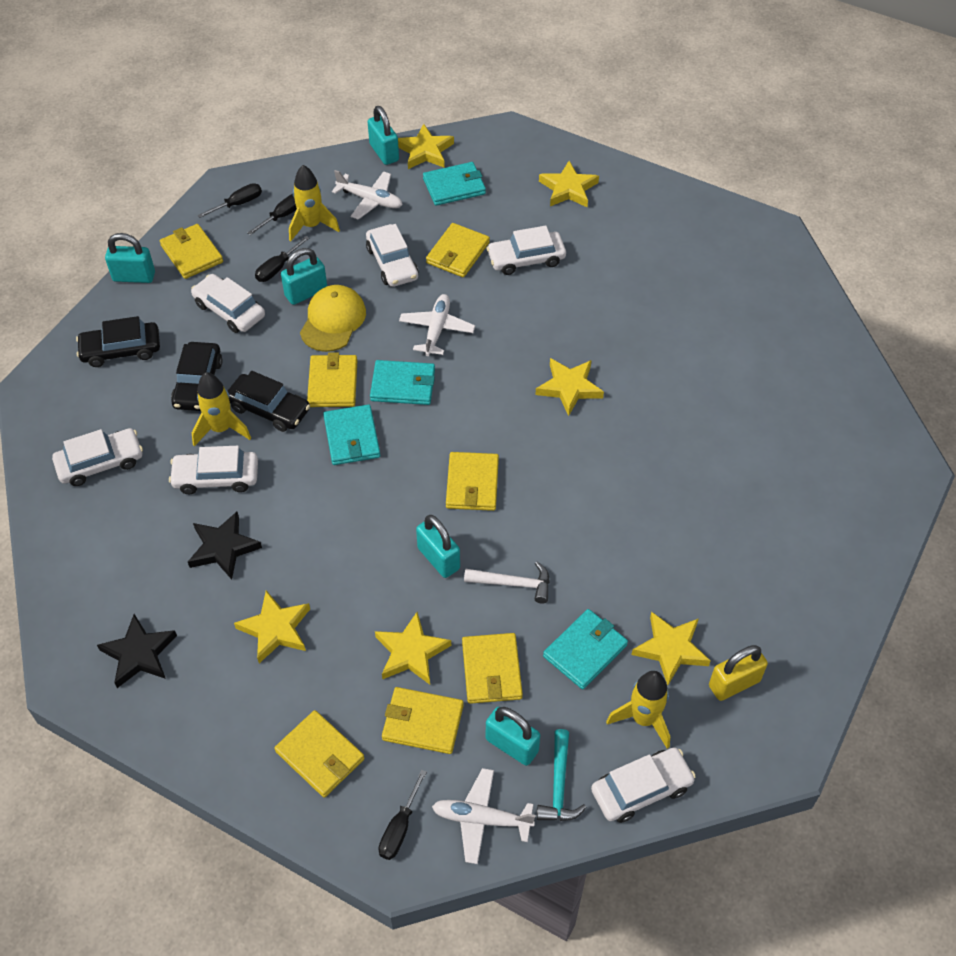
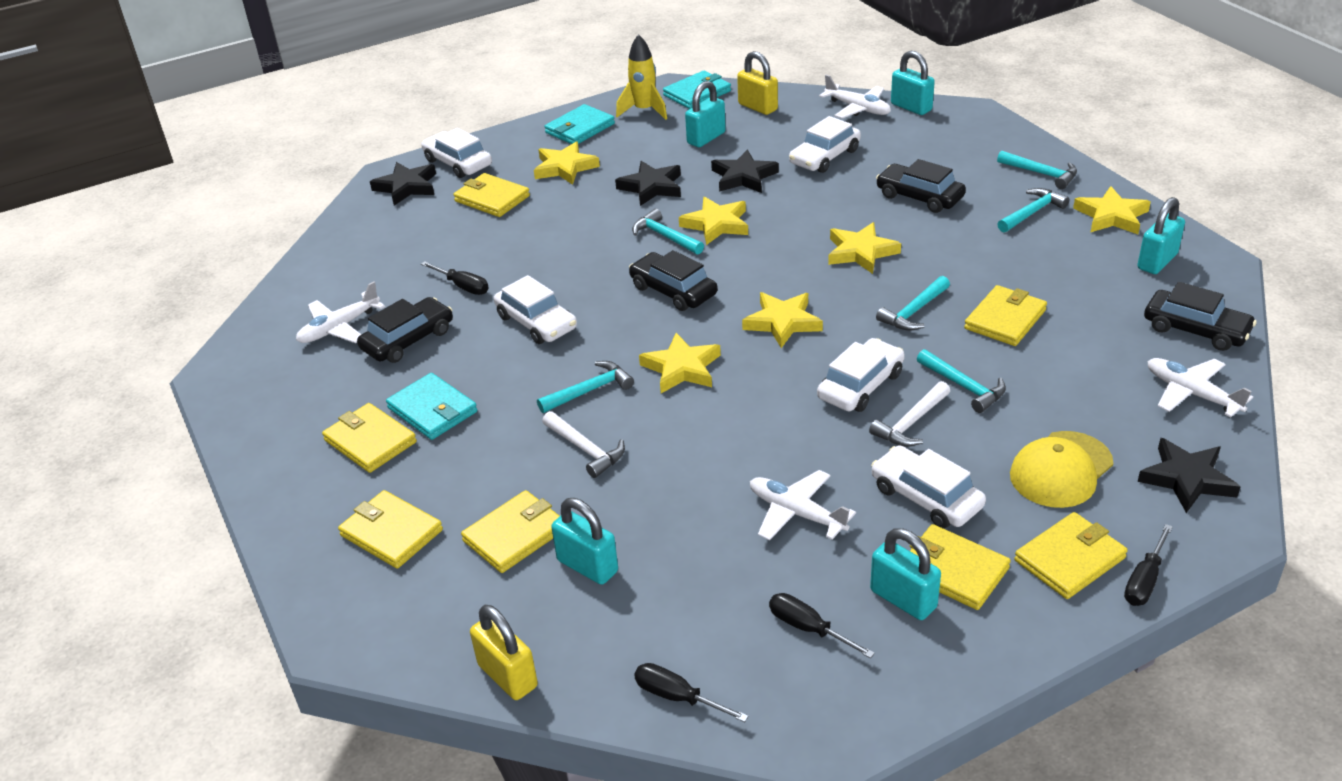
black car: [76,316,160,367] [171,342,223,411] [228,371,310,432] = 3 -> [357,297,453,363] [629,250,718,311] [876,159,966,213] [1144,282,1257,351] = 4
black star: [97,614,177,688] [188,512,262,580] = 2 -> [370,162,436,206] [615,161,681,206] [711,150,779,193] [1138,438,1240,513] = 4
turquoise hammer: [537,729,587,821] = 1 -> [537,361,634,413] [632,209,704,255] [876,276,950,331] [917,349,1006,413] [997,151,1077,189] [998,188,1069,232] = 6
turquoise wallet: [323,404,380,465] [370,360,435,405] [423,162,486,206] [543,609,628,689] = 4 -> [386,373,477,440] [544,104,615,144] [663,71,731,109] = 3
white car: [52,428,143,486] [169,446,258,494] [191,274,265,333] [366,224,419,287] [487,226,566,275] [591,747,696,823] = 6 -> [421,128,492,178] [494,275,577,344] [789,116,861,173] [817,338,905,412] [871,445,986,529] = 5
white hammer: [464,561,550,604] = 1 -> [542,411,625,478] [869,381,950,447] = 2
white plane: [332,170,403,220] [399,294,475,356] [432,768,535,864] = 3 -> [296,282,385,343] [750,470,856,541] [819,75,891,119] [1148,358,1253,418] = 4
yellow padlock: [709,645,768,701] = 1 -> [470,605,538,700] [737,51,778,115] = 2
yellow rocket: [192,372,251,446] [289,165,340,242] [606,671,670,749] = 3 -> [616,34,667,120] = 1

